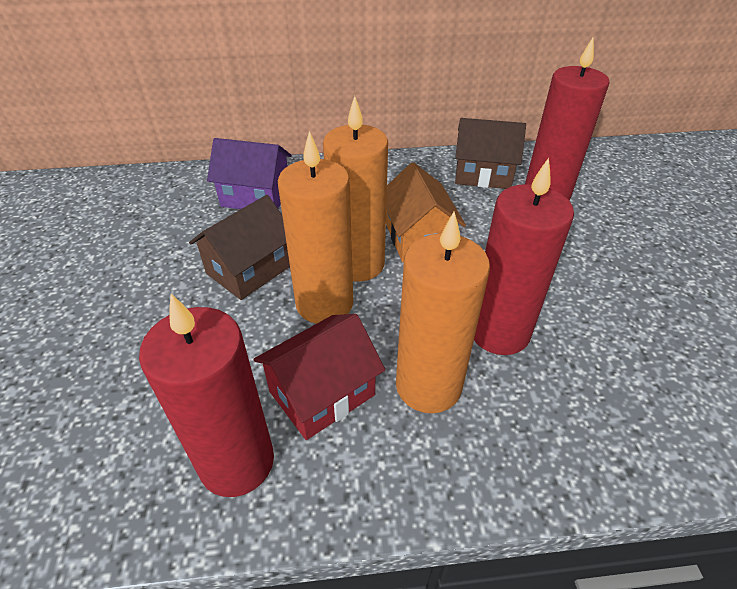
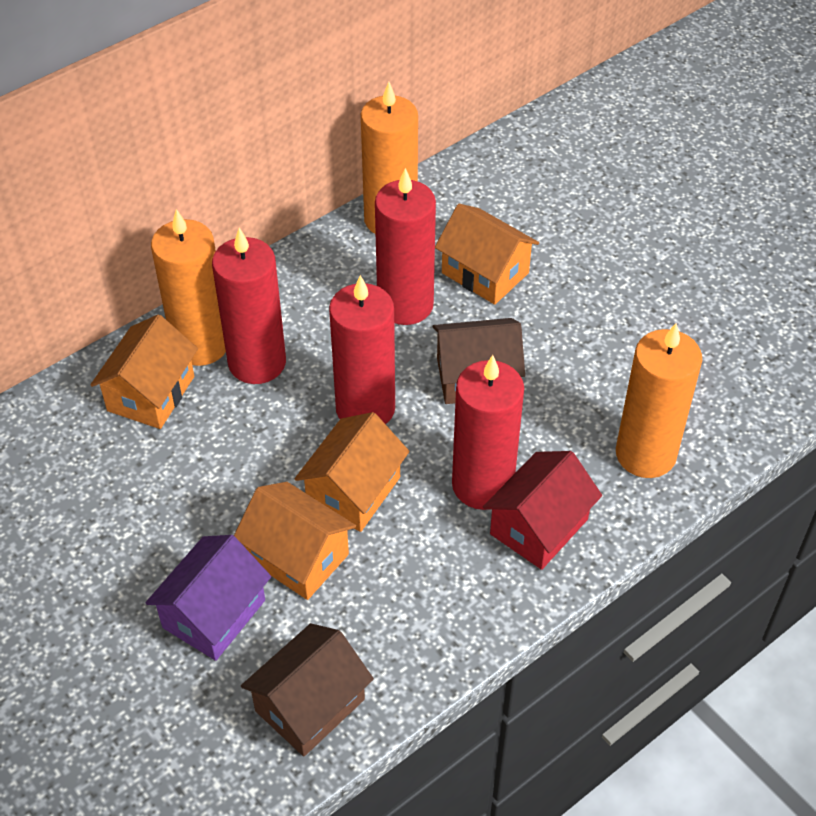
orange house: [386,162,466,262] = 1 -> [90,314,198,429] [234,482,356,600] [295,412,410,532] [435,204,539,305] = 4
red candle: [139,294,274,497] [474,158,574,355] [525,38,609,200] = 3 -> [212,228,286,384] [329,275,395,424] [375,168,436,325] [452,355,524,510] = 4

